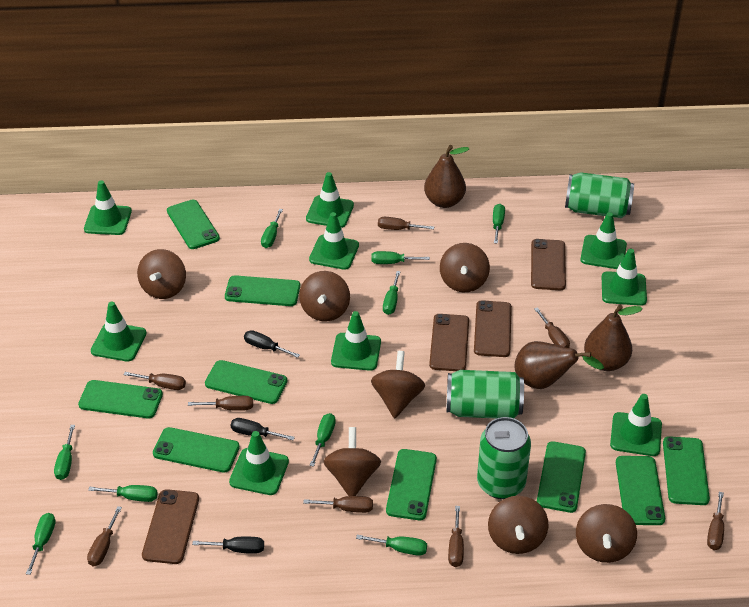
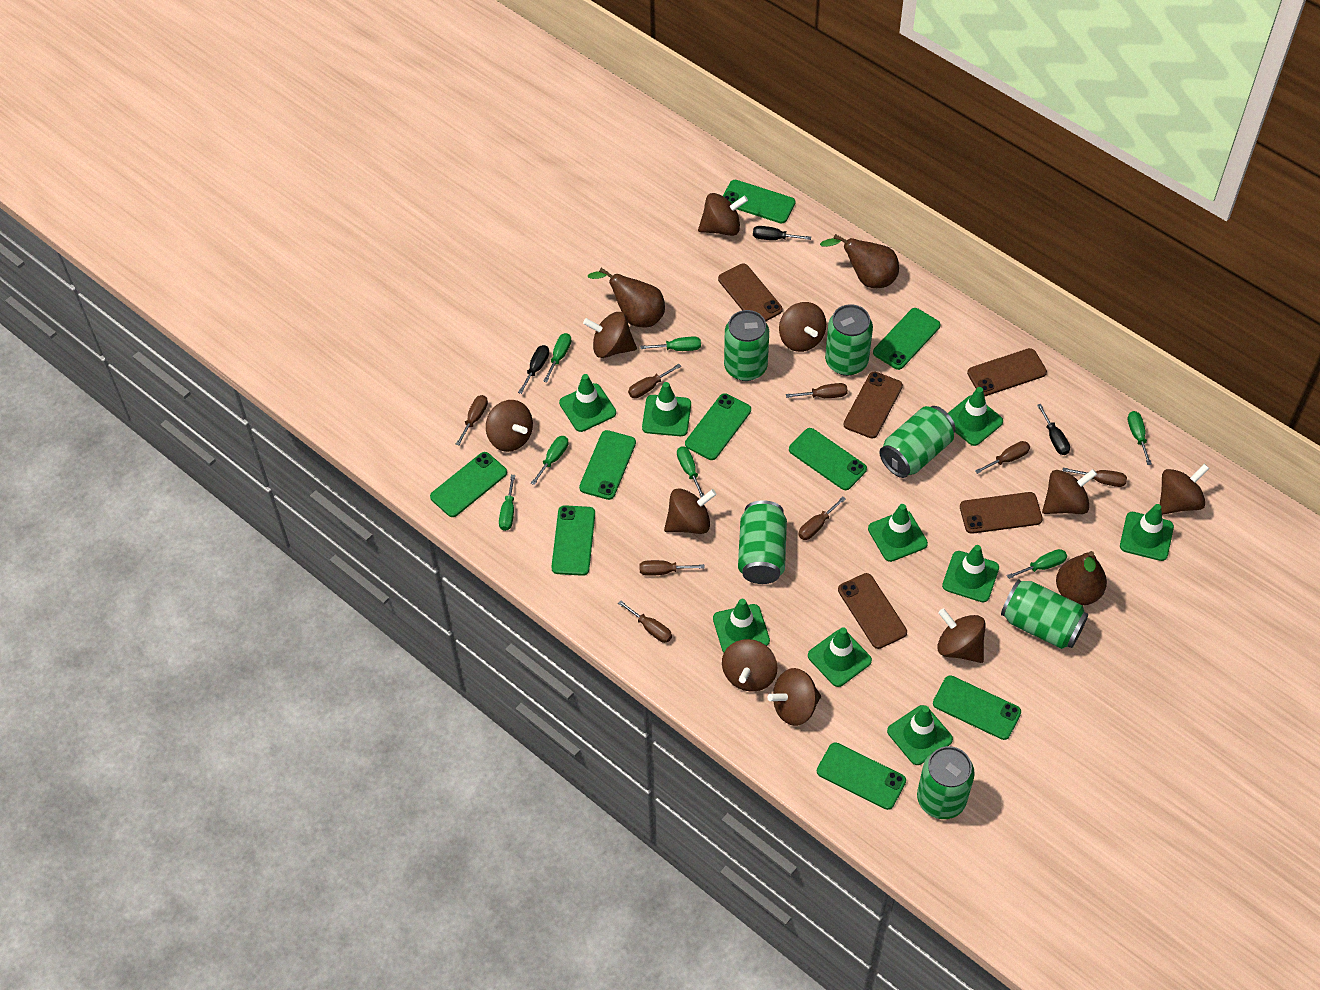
brown phone: [142,489,199,564] [429,314,469,371] [474,300,512,357] [531,239,566,290] = 4 -> [718,263,783,321] [838,573,907,649] [843,371,903,439] [960,492,1043,534] [967,348,1047,396] = 5
brown spinning top: [137,249,186,299] [299,271,350,322] [323,427,381,496] [371,351,425,418] [440,243,490,292] [488,496,549,554] [576,504,637,563] = 7 -> [486,400,533,452] [583,312,637,358] [664,488,717,534] [698,193,748,236] [722,639,778,692] [767,668,821,726] [779,302,826,352] [937,608,986,663] [1042,469,1097,514] [1160,464,1209,515] = 10
green can: [446,370,524,419] [477,417,531,499] [565,172,634,218] = 3 -> [724,310,769,381] [738,500,787,584] [825,304,873,376] [879,406,956,478] [917,746,975,819] [1001,579,1088,649] = 6
green screwdriver: [26,513,56,575] [54,425,75,480] [88,485,158,502] [261,209,283,248] [310,413,336,467] [356,535,427,556] [371,251,430,264] [383,271,401,315] [493,204,505,244] = 9 -> [499,475,515,531] [531,436,568,485] [543,333,571,383] [640,337,701,351] [677,446,704,498] [1007,549,1067,579] [1128,411,1152,465] = 7

